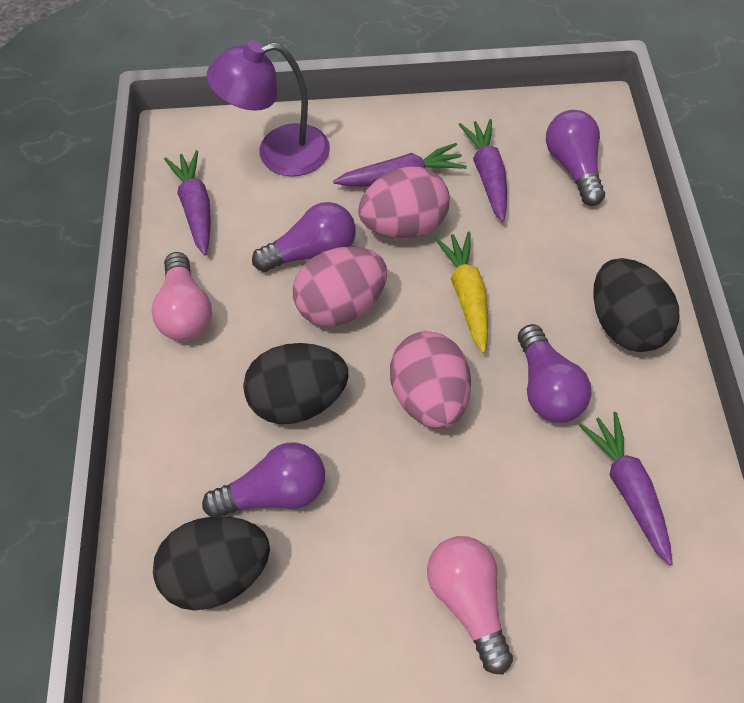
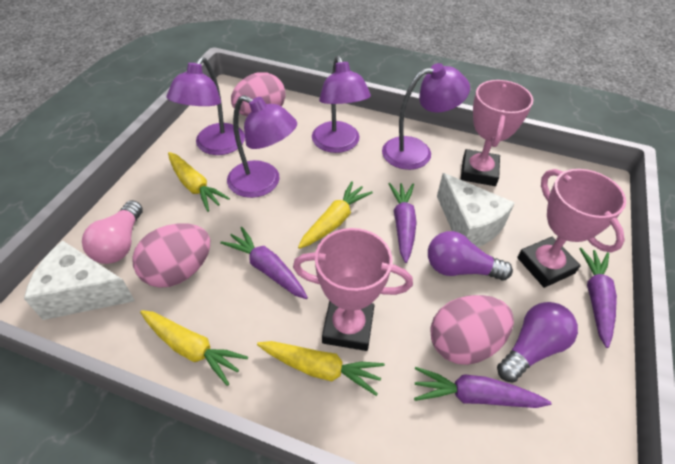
black egg: [153,516,270,611] [243,343,349,424] [593,258,680,352] = 3 -> none = 0
pink light bulb: [151,252,212,341] [427,536,513,674] = 2 -> [82,200,143,264] = 1
pink trophy: none = 0 -> [293,228,413,351] [461,80,533,186] [517,169,626,288] = 3
purple lamp: [207,41,330,176] = 1 -> [167,57,245,155] [227,95,297,198] [312,55,371,153] [382,63,470,170] = 4
purple light bulb: [202,442,325,517] [252,202,356,272] [518,324,591,423] [546,110,605,206] = 4 -> [428,231,513,280] [497,302,578,383] = 2
white cheese: none = 0 -> [24,240,135,320] [437,173,515,247] = 2
yellow carrot: [434,231,488,353] = 1 -> [140,310,248,386] [168,152,230,212] [257,341,385,396] [298,181,373,249] = 4

